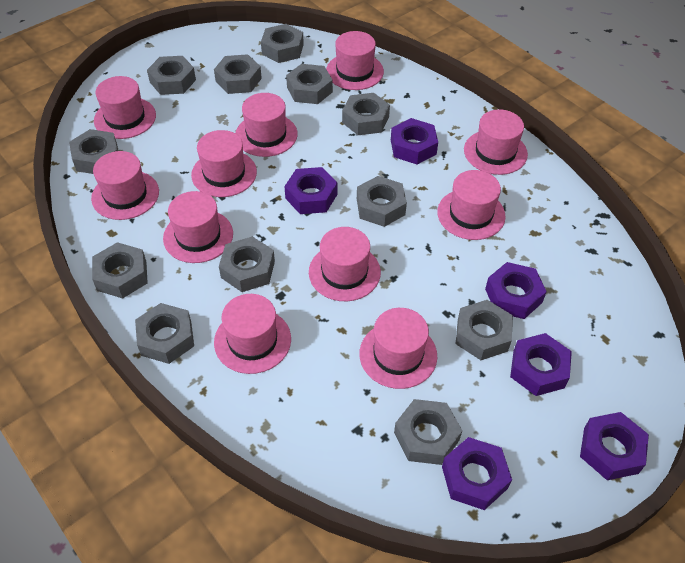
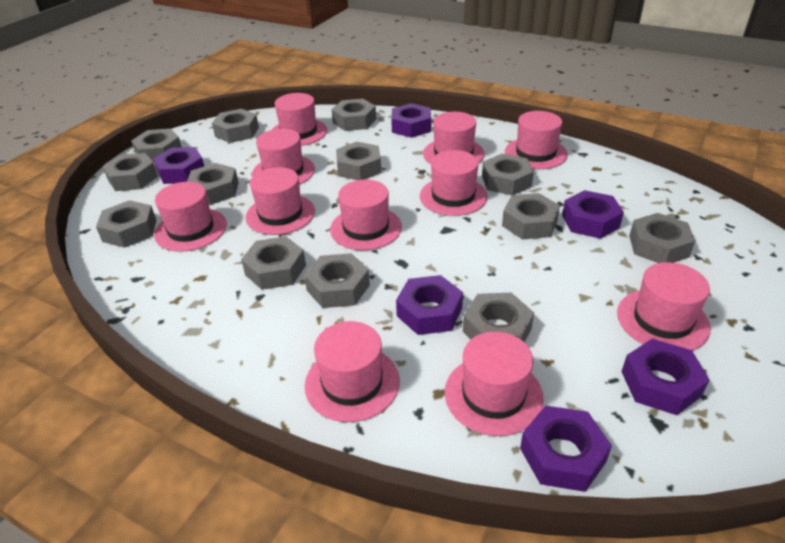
grey nut: [69,129,119,174] [92,242,148,298] [135,303,194,364] [147,56,196,95] [214,54,262,94] [219,236,275,292] [261,24,304,63] [286,64,333,104] [342,93,390,135] [357,176,407,227] [394,399,462,465] [455,300,513,360] = 12 -> [96,200,157,248] [103,153,158,191] [131,128,182,163] [187,163,239,205] [212,109,259,143] [241,236,306,290] [304,253,370,308] [332,99,376,131] [336,142,381,180] [463,293,534,343] [482,154,534,195] [502,193,560,240] [629,213,695,263] = 13

